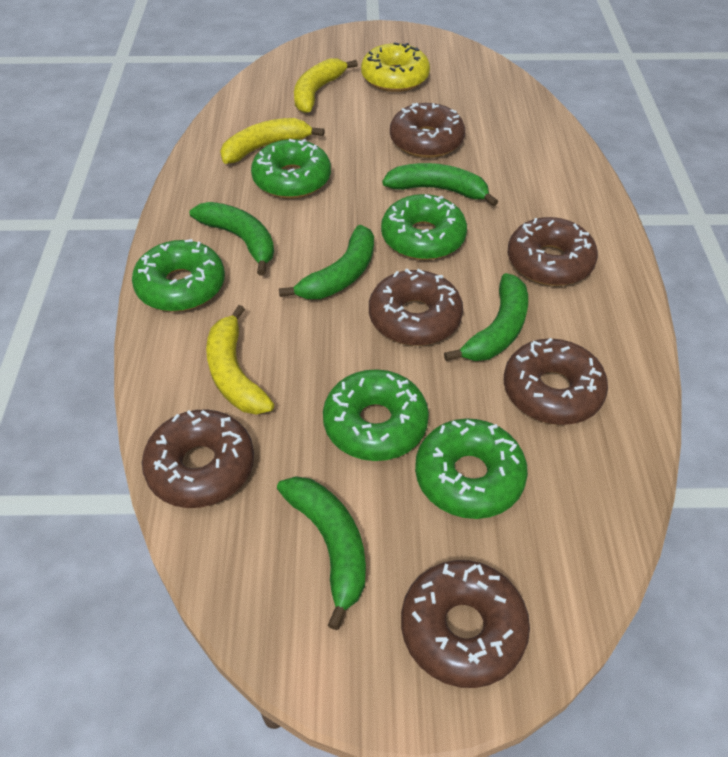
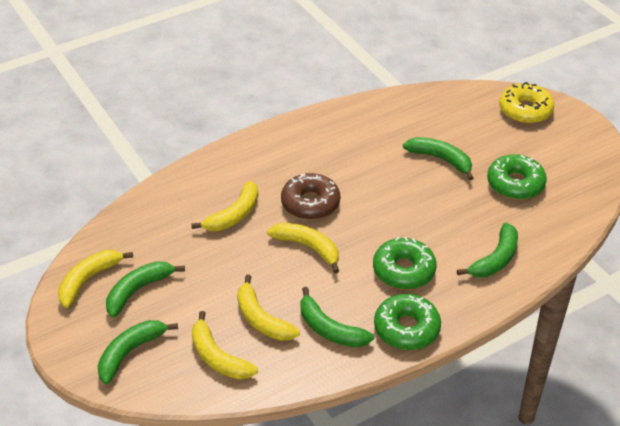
brown donut: [142,409,254,508] [369,269,463,346] [390,103,465,158] [401,560,530,688] [504,338,608,425] [508,217,598,286] = 6 -> [281,173,340,220] = 1
green donut: [132,239,225,312] [251,139,331,199] [323,369,429,461] [381,194,467,260] [415,418,528,519] = 5 -> [373,237,437,289] [374,294,441,350] [487,154,547,200] = 3
yellow banana: [206,305,274,414] [220,118,325,164] [294,58,358,113] = 3 -> [58,250,133,308] [191,181,258,231] [192,311,258,379] [237,275,300,341] [267,223,339,273] = 5

